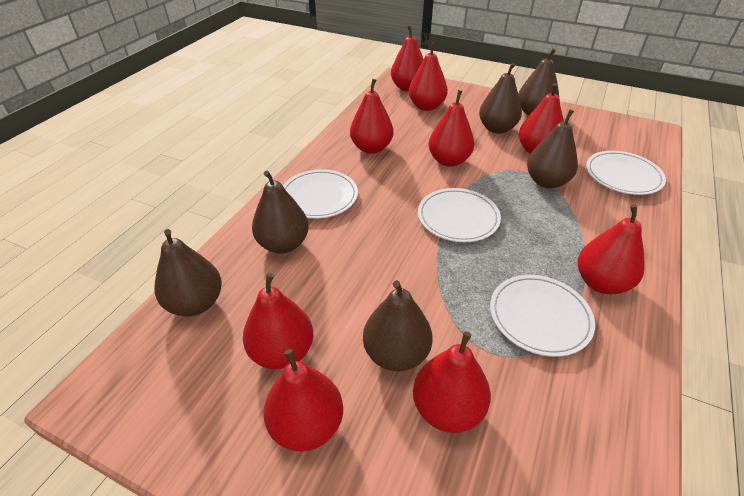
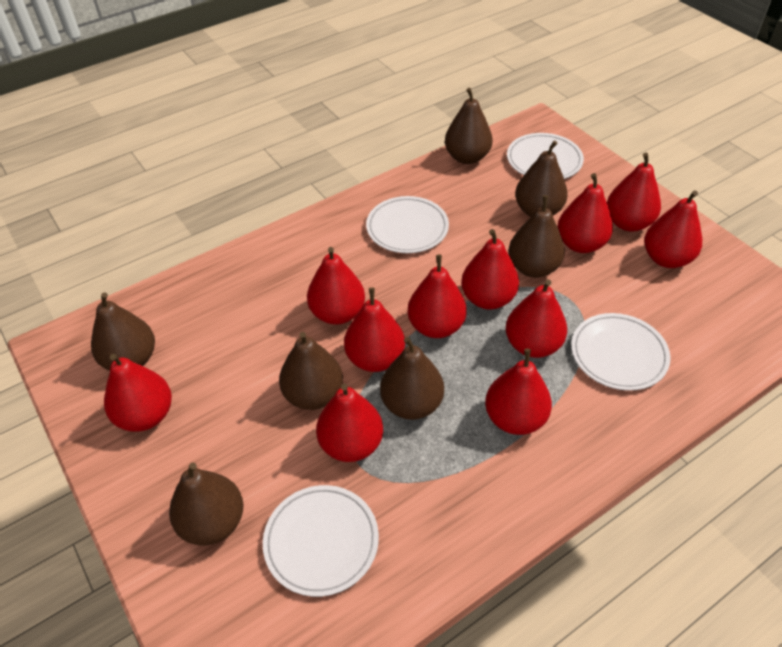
brown pear: [155,229,222,316] [252,171,309,254] [363,280,433,371] [479,63,522,134] [519,48,559,116] [527,109,578,189] = 6 -> [91,293,155,371] [169,462,244,546] [279,332,343,410] [380,337,444,420] [445,88,493,164] [509,195,565,278] [515,140,568,217] = 7
red pear: [243,273,313,369] [263,349,343,452] [350,79,394,154] [391,25,424,92] [409,42,448,111] [413,331,491,433] [428,90,474,167] [519,83,564,154] [578,205,645,294] = 9 -> [104,354,172,432] [307,247,365,325] [316,384,383,462] [344,287,405,372] [407,255,467,338] [461,229,519,310] [485,349,552,435] [506,279,567,358] [558,173,613,253] [607,153,661,232] [644,190,702,268] = 11

